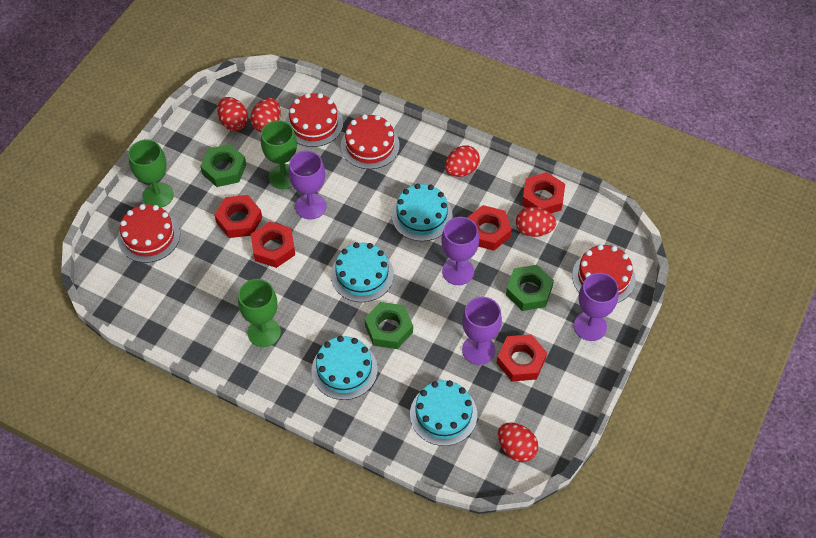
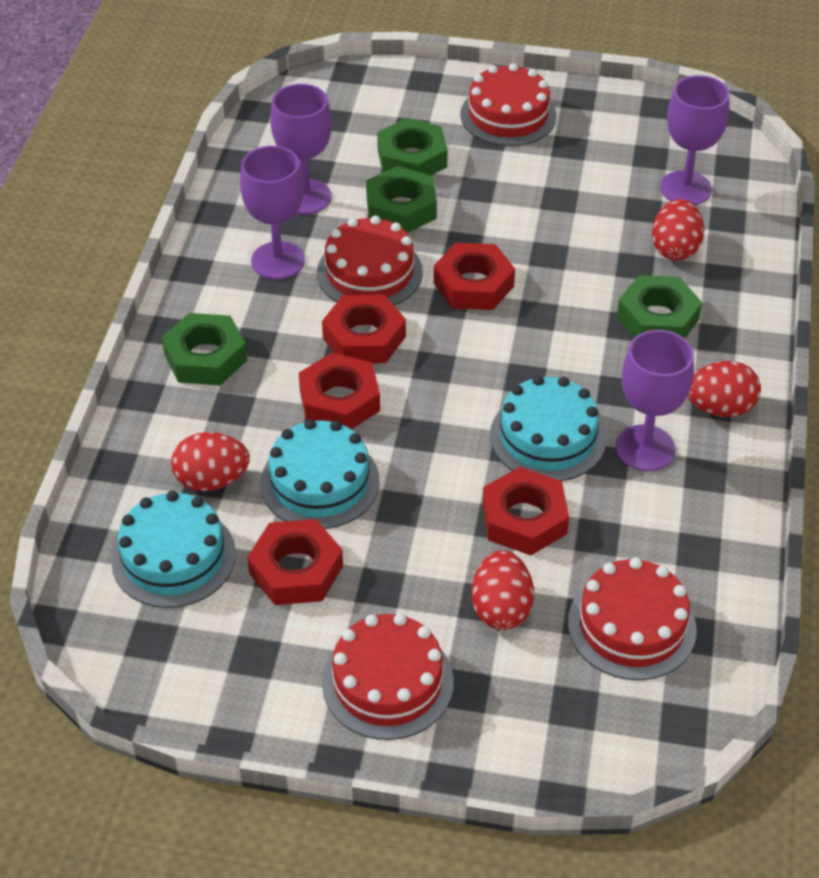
green goblet: [128,139,174,208] [238,279,281,347] [261,120,297,189] = 3 -> none = 0
green nut: [200,144,246,187] [365,302,413,349] [506,265,554,311] = 3 -> [162,313,247,385] [366,166,437,233] [377,118,448,176] [617,275,702,338] = 4
red egg: [217,97,248,131] [250,98,281,132] [445,145,480,177] [498,423,538,462] [516,207,556,237] = 5 -> [171,432,250,491] [472,550,534,630] [652,199,704,260] [687,361,761,417] = 4
turquoise cake: [311,336,378,400] [331,242,394,302] [391,183,453,241] [410,380,477,446] = 4 -> [111,491,236,608] [261,419,380,529] [490,375,606,481] = 3

